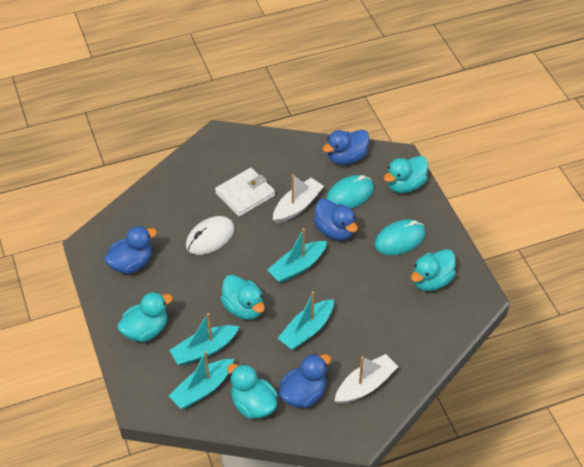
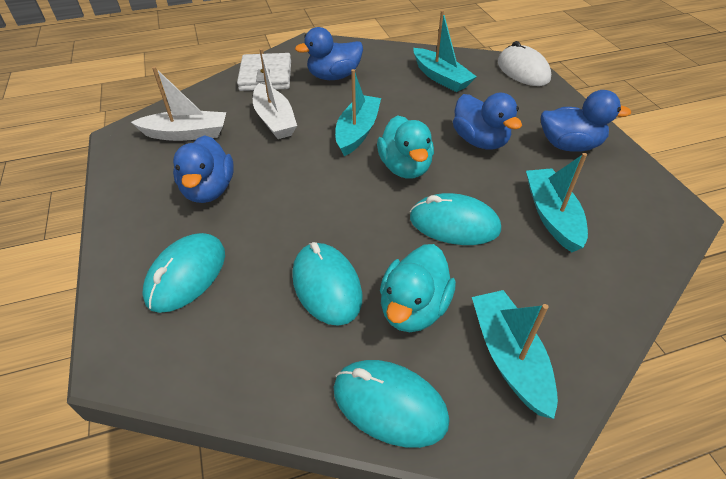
turquoise duck: [117,292,173,342] [220,275,265,320] [227,364,278,419] [384,156,428,193] [411,249,456,291] = 5 -> [377,115,434,179] [380,244,456,332] = 2
turquoise mouse: [326,175,374,209] [375,219,425,255] = 2 -> [142,233,225,313] [292,242,362,326] [334,360,450,448] [410,193,501,245] = 4

